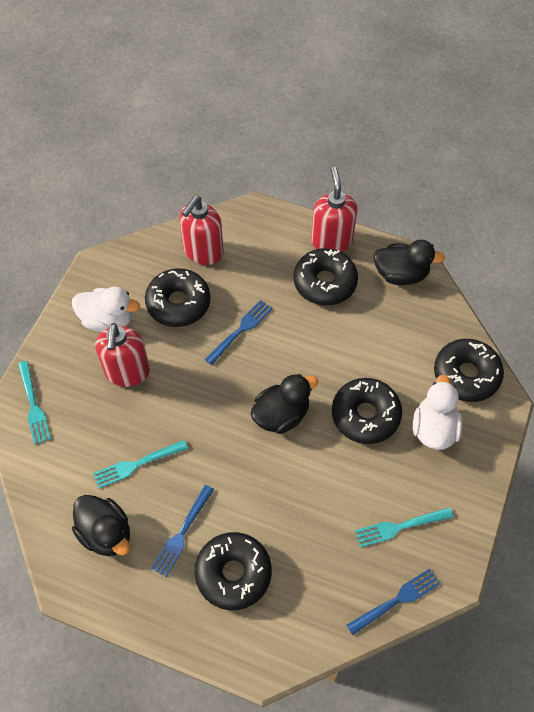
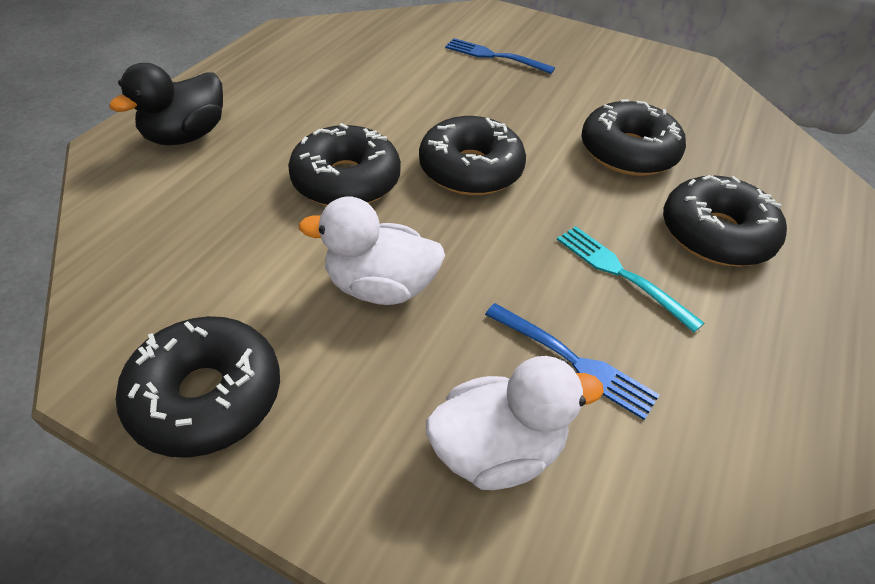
black duck: [72,495,130,556] [250,374,318,434] [373,240,445,285] = 3 -> [109,63,223,145] = 1
blue fork: [151,485,214,577] [205,300,273,365] [347,569,440,635] = 3 -> [445,38,555,74] [485,303,660,420] = 2
red soap dispenser: [95,323,150,387] [179,196,224,265] [311,167,357,252] = 3 -> none = 0
turquoise fork: [18,361,51,445] [93,440,188,489] [355,507,453,547] = 3 -> [557,226,704,332] = 1

